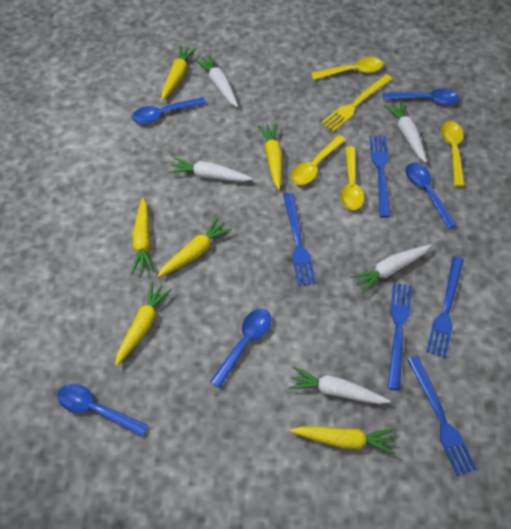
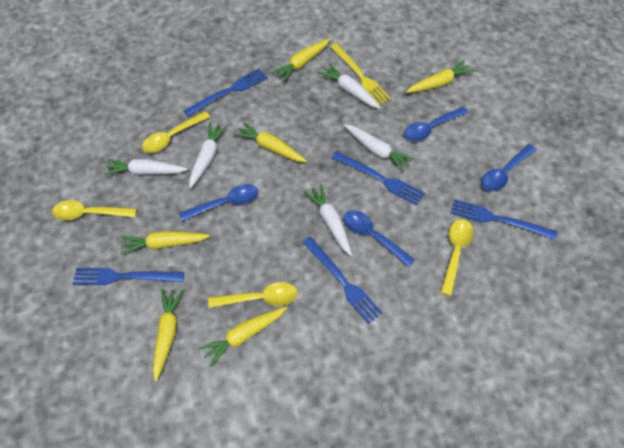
blue spoon: [57,384,148,437] [132,97,206,124] [210,309,271,388] [383,89,459,105] [405,163,457,229] = 5 -> [179,184,258,221] [343,210,415,267] [404,107,468,141] [481,144,536,191] = 4

